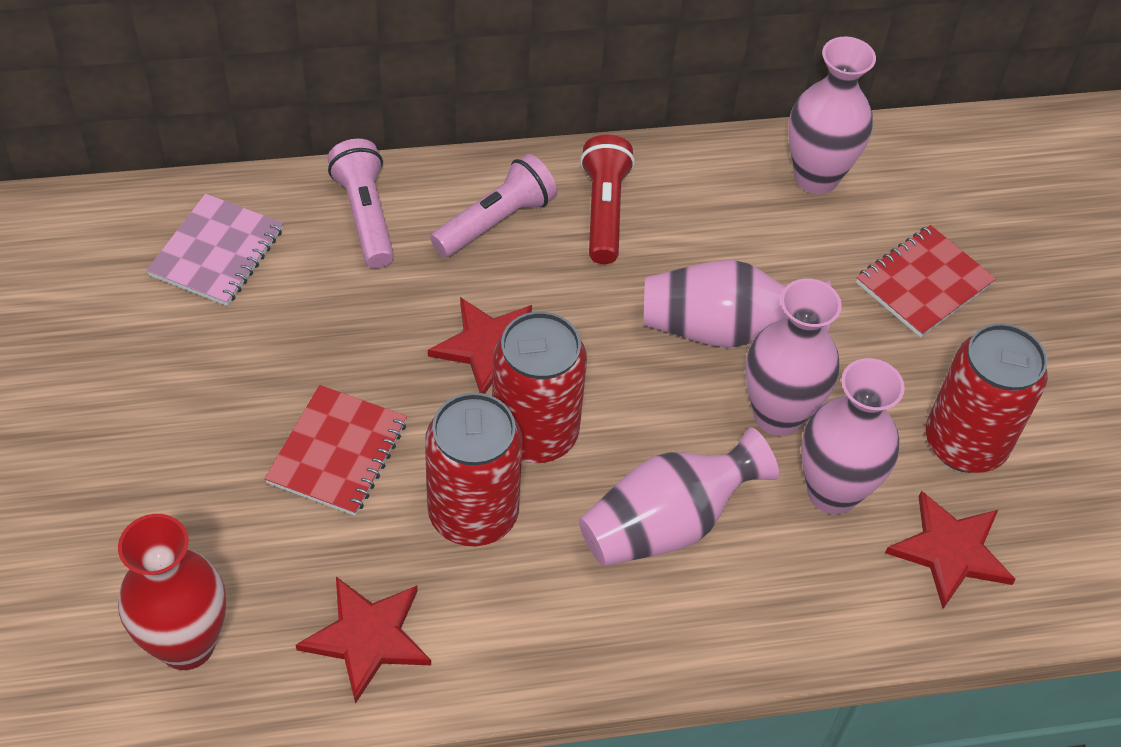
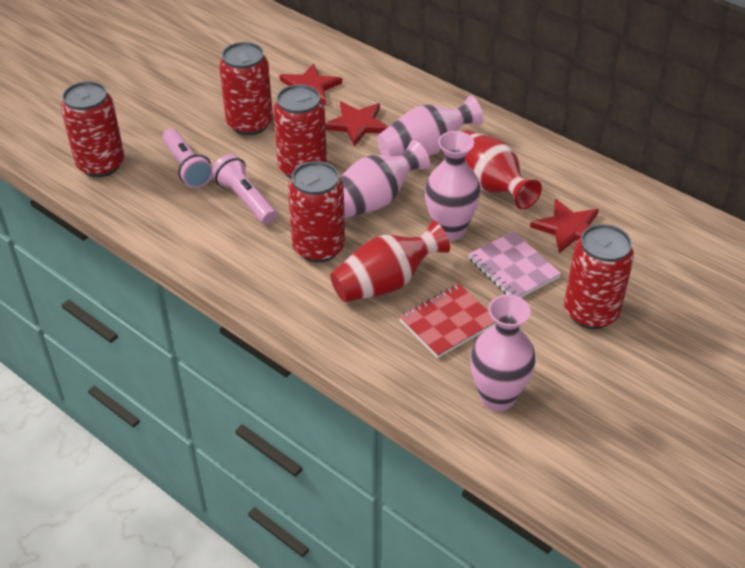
pink vase: [579,427,779,567] [644,260,831,348] [745,278,842,436] [789,37,876,194] [801,358,905,514] = 5 -> [340,140,430,218] [377,95,483,157] [425,131,481,241] [471,295,536,411] = 4
red can: [425,393,523,547] [492,311,587,463] [926,323,1048,473] = 3 -> [61,81,124,177] [219,42,273,135] [273,84,327,179] [288,161,345,263] [564,224,634,329] = 5
red flashlight: [580,135,635,264] = 1 -> none = 0
red notebook: [264,385,407,516] [856,225,996,337] = 2 -> [399,284,496,358] = 1
red vase: [118,514,226,670] = 1 -> [330,221,450,302] [462,130,542,209] = 2

